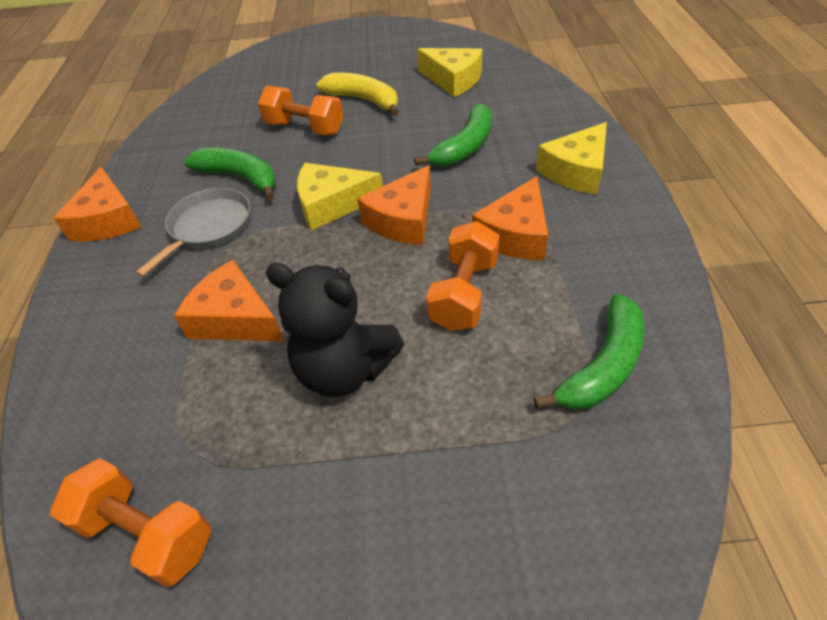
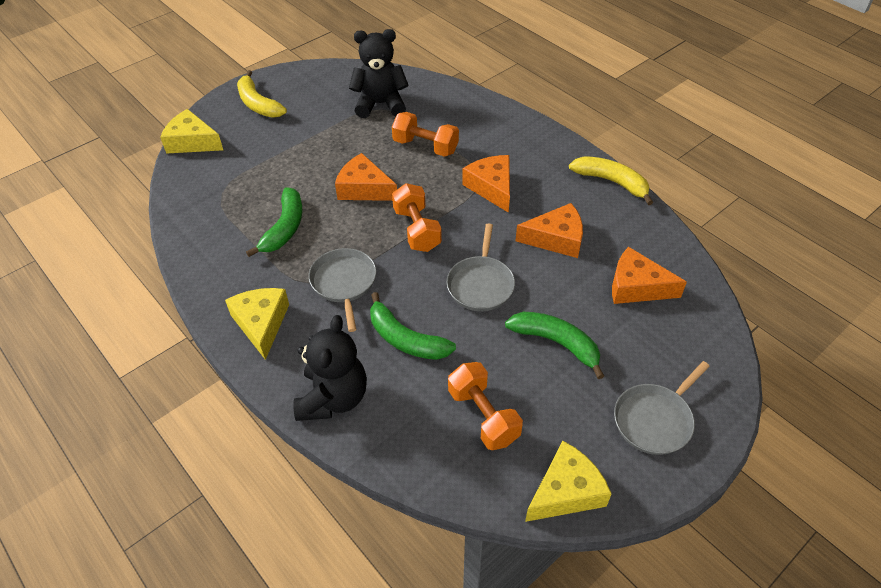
black teddy bear: [266,263,404,397] = 1 -> [293,315,367,421] [349,29,409,118] = 2
grey pan: [135,188,250,277] = 1 -> [309,248,376,332] [447,224,515,311] [614,361,710,455] = 3
yellow banana: [316,73,399,116] = 1 -> [237,70,287,118] [569,156,653,205] = 2

